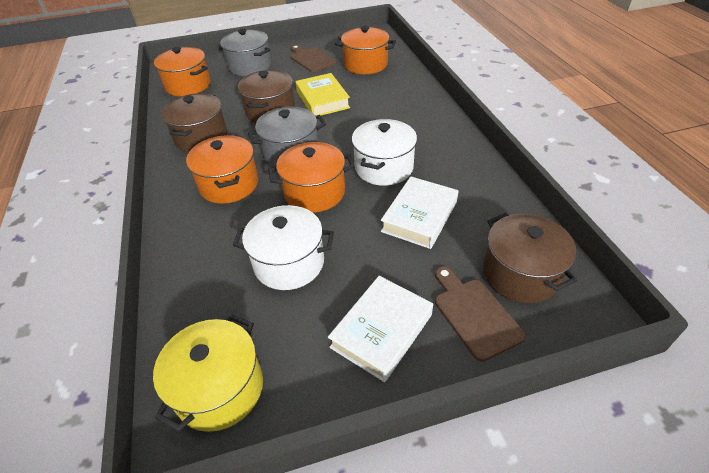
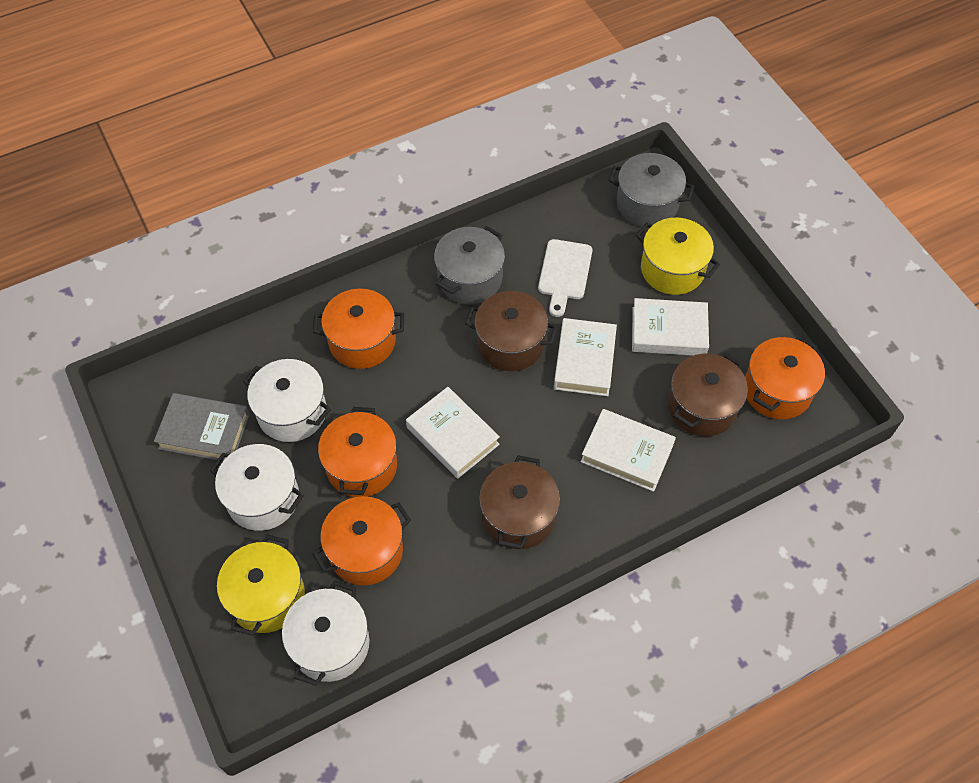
brown cutting board: [290,45,336,72] [435,266,526,362] = 2 -> none = 0
grey book: none = 0 -> [154,393,250,461] = 1
white book: [328,276,433,382] [381,176,459,249] = 2 -> [406,387,500,479] [554,318,617,396] [581,409,676,492] [632,298,709,356] = 4
white cutting board: none = 0 -> [538,239,592,317] = 1
white pot: [233,205,334,290] [351,119,417,186] = 2 -> [210,444,304,531] [243,359,331,442] [282,581,369,686] = 3
yellow book: [295,73,350,116] = 1 -> none = 0
yellow pot: [153,314,263,432] = 1 -> [217,535,305,636] [636,218,720,295] = 2

